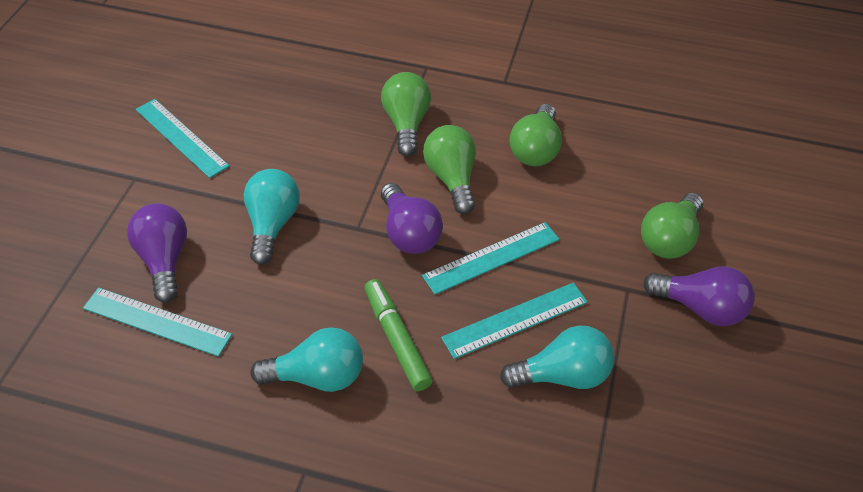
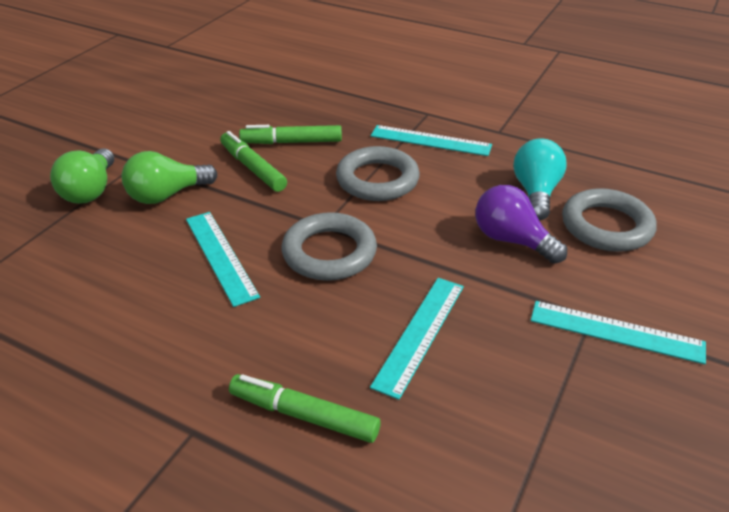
green light bulb: [381,72,431,156] [423,125,476,214] [509,104,562,166] [641,193,703,259] = 4 -> [50,148,114,204] [122,151,217,204] = 2
green marker: [364,279,433,391] = 1 -> [220,131,287,192] [229,374,381,443] [239,125,342,144] = 3
grey ring: none = 0 -> [282,212,377,281] [336,146,420,201] [562,188,656,252] = 3
purple light bulb: [127,203,187,303] [381,183,443,254] [643,266,755,326] = 3 -> [476,185,567,264] = 1
turquoise light bulb: [244,169,300,265] [251,328,363,392] [500,326,615,389] = 3 -> [513,138,567,220] = 1

